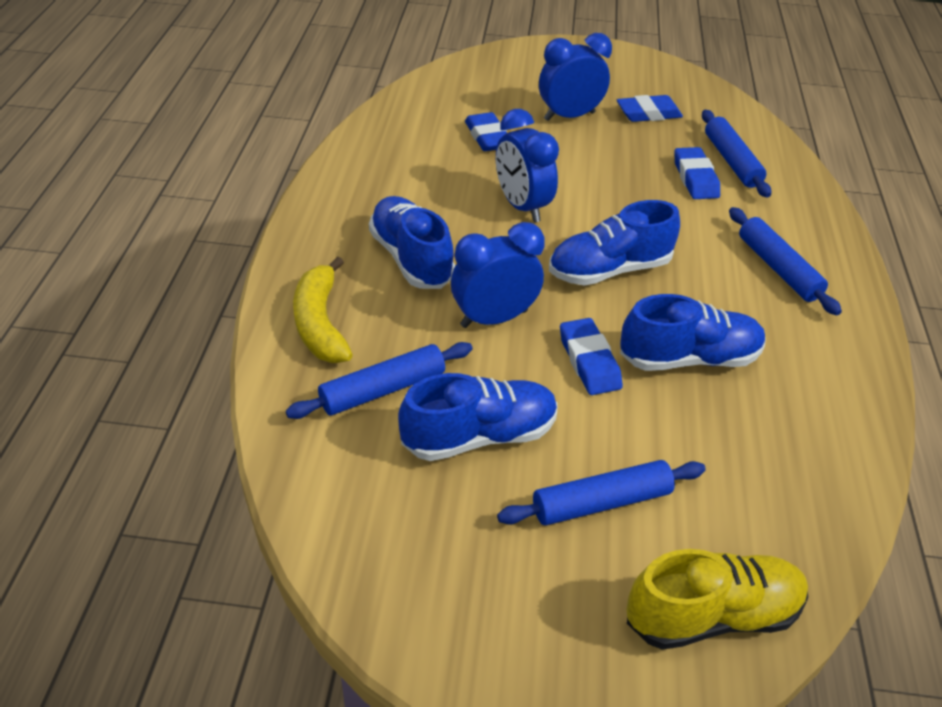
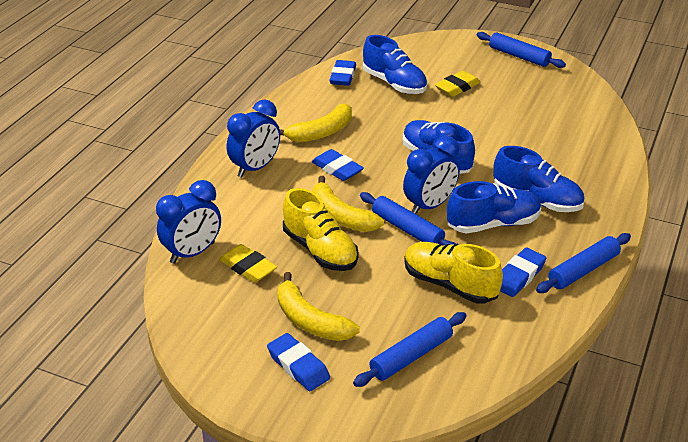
yellow banana: [293,257,353,363] = 1 -> [277,272,360,341] [280,103,352,142] [312,176,384,232] = 3
yellow eraser: none = 0 -> [219,244,277,283] [435,71,480,97] = 2
yellow shoe: [626,549,808,650] = 1 -> [283,188,359,271] [404,242,503,303] = 2

